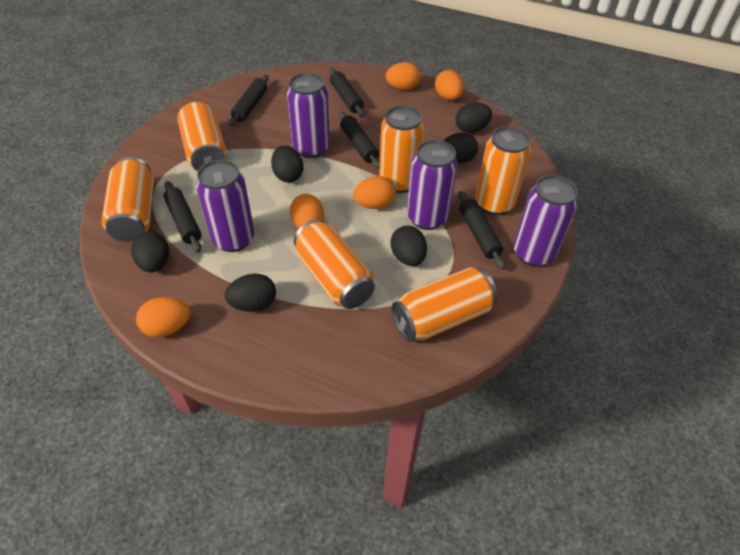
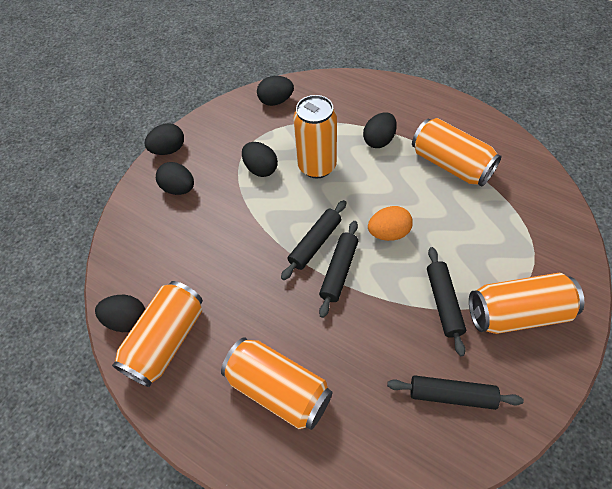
black rolling pin: [164,181,201,252] [229,75,269,127] [329,68,365,117] [339,111,380,169] [458,191,505,269] = 5 -> [281,200,346,280] [319,221,358,318] [387,375,524,410] [427,247,466,356] = 4
orange can: [101,157,154,242] [177,101,227,171] [294,219,375,309] [379,105,424,193] [392,267,497,342] [475,126,531,215] = 6 -> [112,281,203,387] [221,337,332,430] [293,95,337,179] [412,118,501,187] [469,273,584,334] = 5
orange egg: [136,297,191,337] [290,194,324,228] [353,176,396,209] [386,62,421,90] [435,70,464,100] = 5 -> [368,206,413,241] = 1
purple can: [196,160,254,252] [287,73,330,158] [407,140,458,230] [513,175,578,267] = 4 -> none = 0

